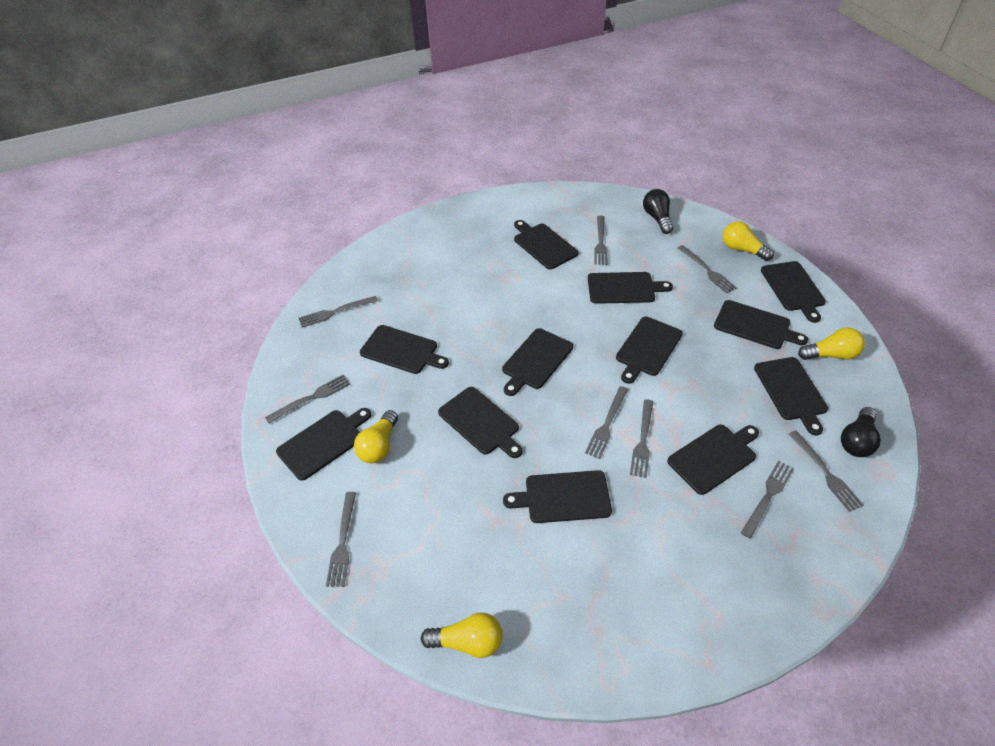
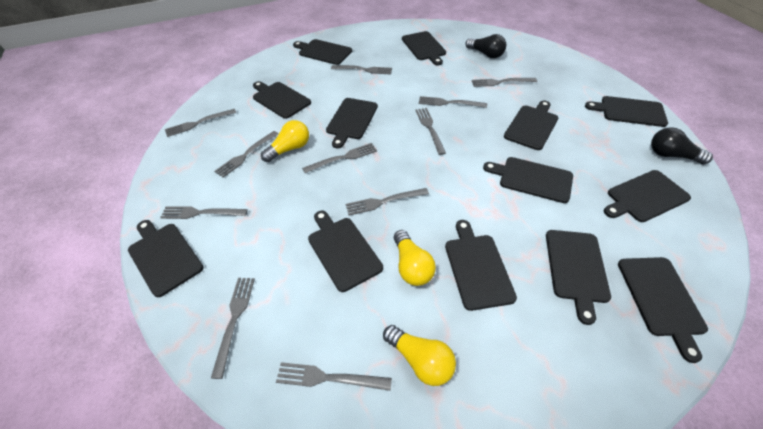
black cutting board: [276,408,371,481] [360,325,449,374] [438,387,523,458] [502,328,573,396] [503,470,612,523] [514,220,578,269] [588,272,673,304] [616,317,683,384] [667,425,759,495] [714,300,808,349] [754,357,828,435] [761,261,826,323] = 12 -> [128,220,204,297] [253,81,311,119] [293,39,352,65] [308,211,383,292] [326,98,378,148] [402,31,446,65] [445,220,517,311] [483,157,573,203] [504,101,559,150] [546,230,611,325] [585,96,668,127] [604,170,691,222] [618,257,708,363] = 13
grey fork: [265,375,350,423] [299,296,378,327] [326,492,356,587] [585,386,628,459] [594,216,608,265] [630,399,653,478] [678,245,737,294] [741,461,794,538] [789,431,863,512] = 9 -> [160,206,248,219] [165,109,236,137] [211,278,255,379] [214,131,278,178] [276,362,392,391] [302,143,377,173] [331,65,392,75] [346,188,429,216] [415,108,446,155] [419,96,487,108] [472,78,537,87] = 11
yellow light bulb: [354,410,398,463] [421,613,503,658] [723,221,774,261] [798,327,865,360] = 4 -> [261,120,309,162] [383,325,456,386] [394,230,436,286] = 3

